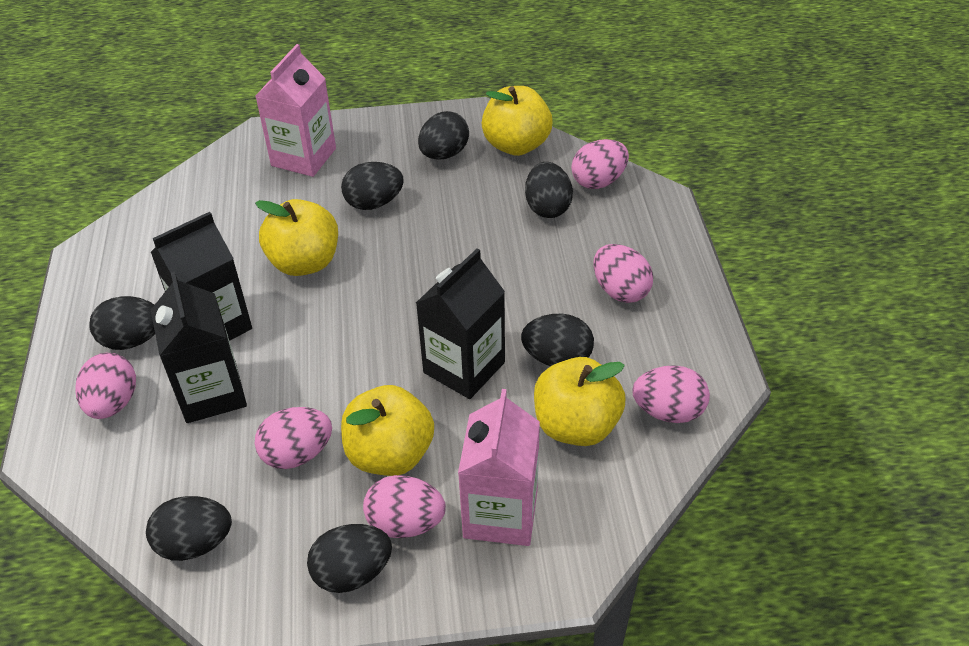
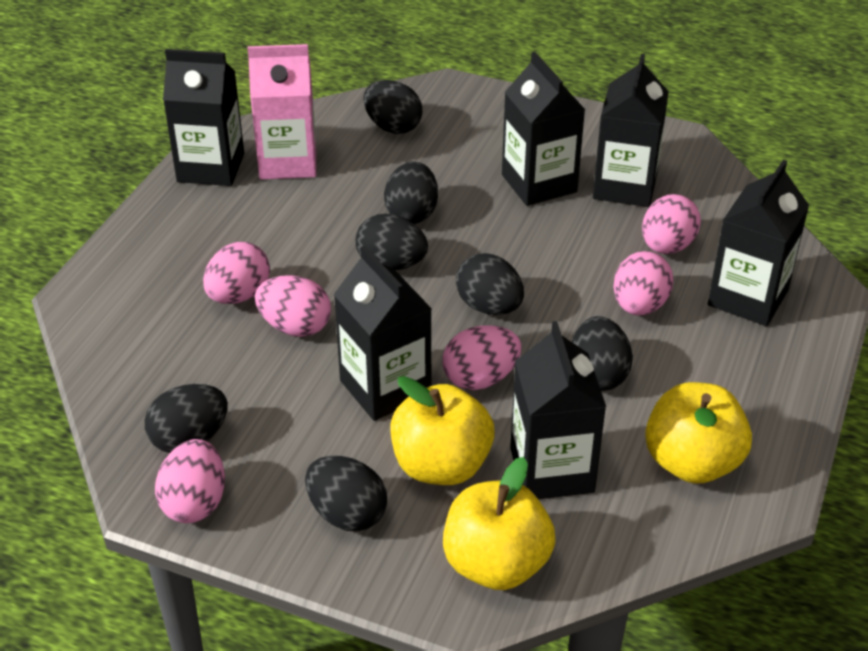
black carton: [151,212,252,341] [151,272,247,423] [416,248,505,399] = 3 -> [163,49,244,186] [334,245,432,421] [502,52,585,206] [510,321,606,499] [593,54,669,207] [708,160,809,326] = 6
pink carton: [256,44,336,177] [458,389,540,546] = 2 -> [248,44,316,179] = 1
yellow apple: [255,199,338,276] [341,385,434,476] [482,86,553,156] [534,357,626,446] = 4 -> [390,376,495,485] [443,457,555,590] [645,382,752,484] = 3

